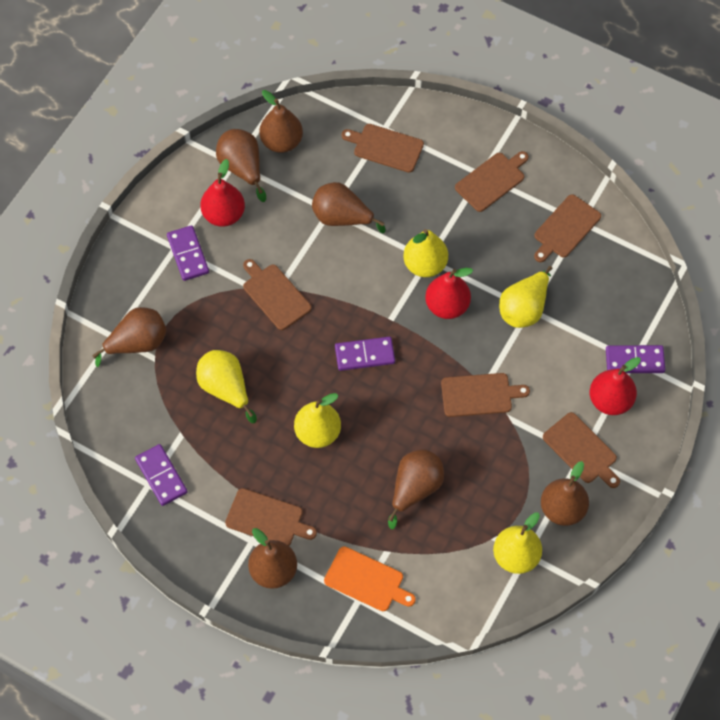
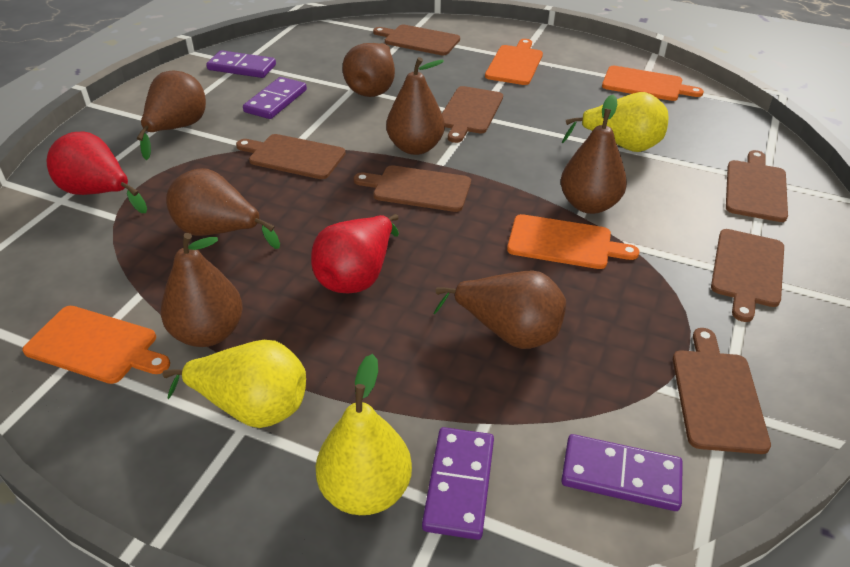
orange cutting board: [324,546,416,611] = 1 -> [22,306,170,384] [485,39,543,85] [507,214,639,269] [602,66,704,101] = 4
red pear: [200,159,245,227] [425,268,473,319] [590,357,641,415] = 3 -> [47,132,147,213] [311,214,399,293] = 2
yellow pear: [196,350,257,423] [294,393,341,448] [403,229,448,277] [493,512,542,574] [499,266,552,328] = 5 -> [162,340,306,428] [316,354,412,515] [562,92,668,152] = 3

